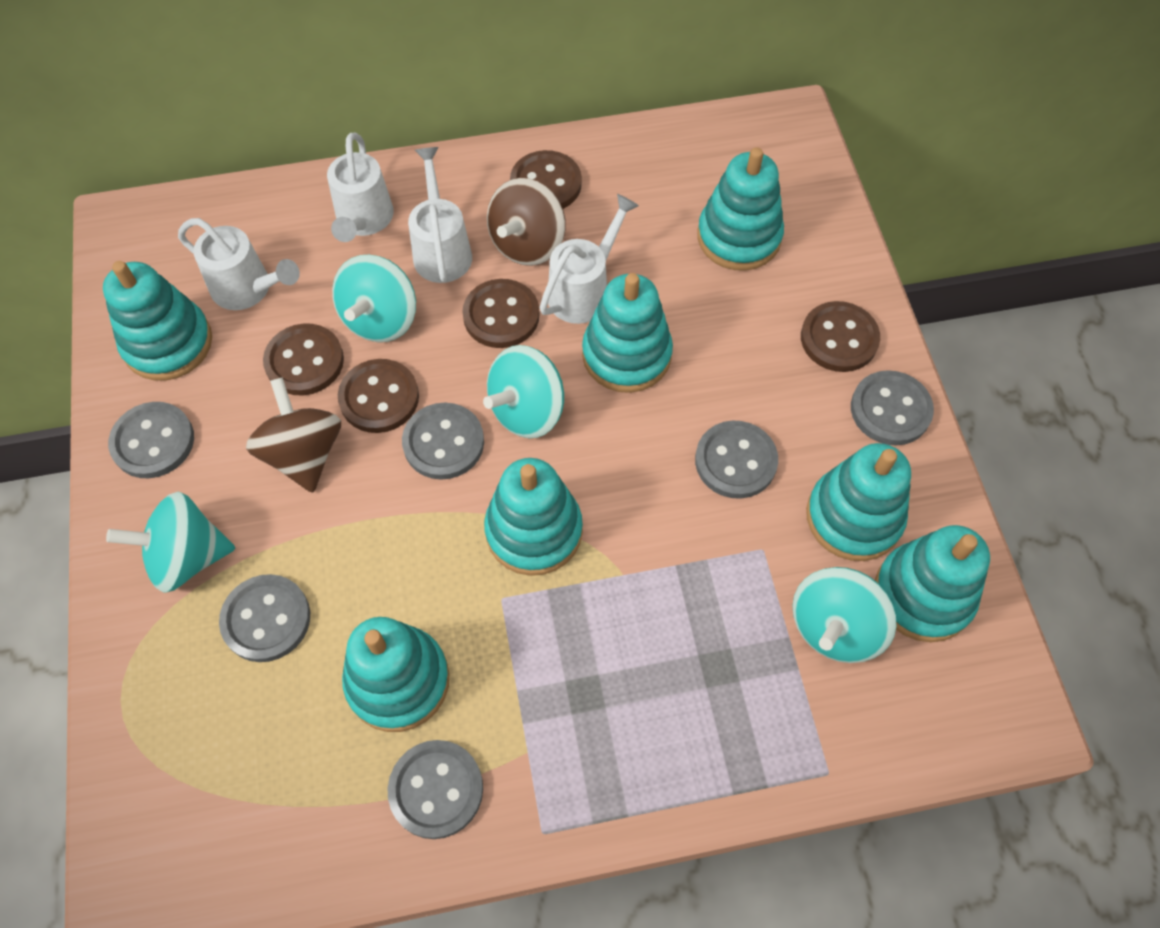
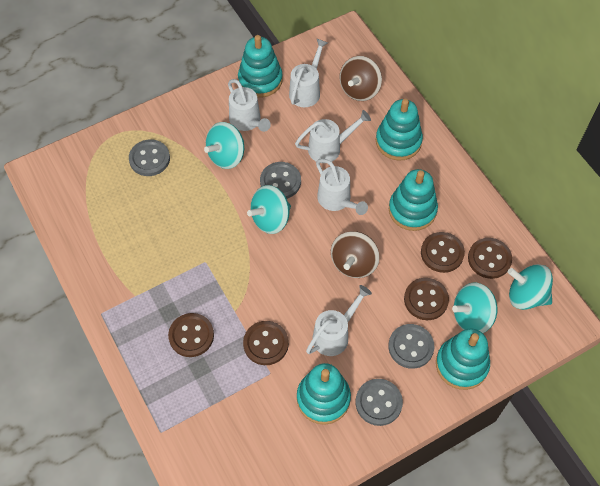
grey button: [108,402,194,478] [219,574,310,662] [388,740,483,839] [402,403,484,480] [695,421,778,499] [851,370,934,445] = 6 -> [129,139,170,176] [260,162,301,199] [355,379,403,426] [388,324,434,369] = 4
turquoise stacking toy: [103,261,212,381] [342,617,449,732] [484,458,583,576] [582,273,673,393] [697,147,784,271] [806,443,911,561] [875,525,990,642] = 7 -> [238,35,283,97] [297,363,351,425] [376,99,423,161] [389,169,438,231] [436,328,490,390] = 5
white watering can: [178,218,300,310] [327,133,394,242] [408,147,472,283] [539,194,639,324] = 4 -> [228,79,271,132] [289,39,328,107] [295,110,371,163] [306,285,372,356] [316,159,368,215] = 5

